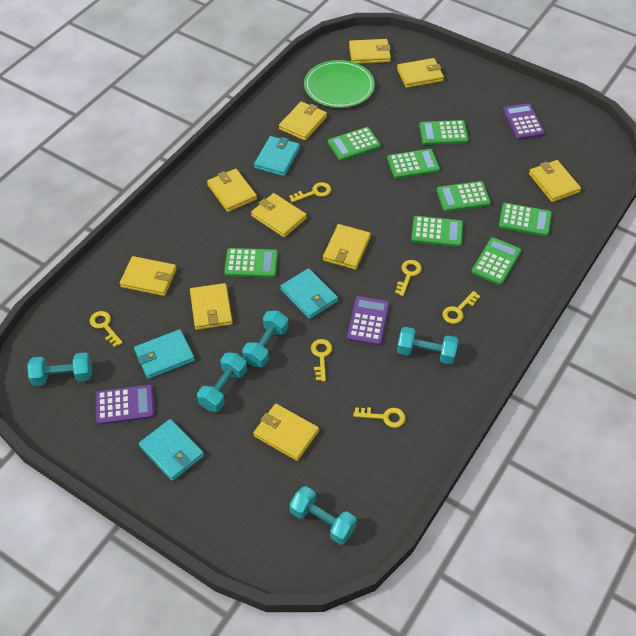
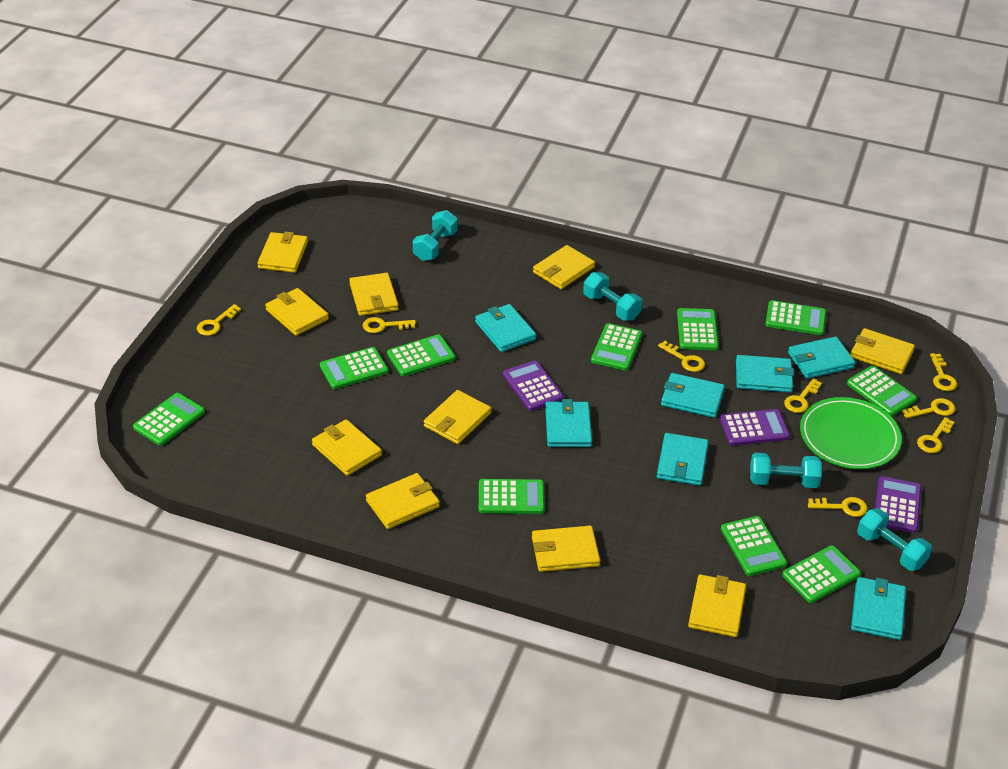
green calculator: [224,248,278,278] [328,127,381,161] [387,149,440,179] [411,216,463,247] [419,120,469,145] [436,181,491,212] [471,237,521,285] [499,203,552,236] = 8 -> [133,393,205,446] [320,347,388,389] [387,334,455,376] [479,479,545,514] [591,323,642,371] [677,308,719,350] [721,516,787,576] [765,300,826,335] [782,545,861,603] [847,366,917,416] = 10
turquoise dumbbell: [27,352,92,386] [197,352,247,412] [242,311,288,367] [290,486,357,545] [397,327,458,365] = 5 -> [413,210,458,261] [583,272,642,321] [750,453,822,488] [857,509,932,571] = 4
turquoise wallet: [134,329,195,379] [139,419,204,481] [254,136,300,176] [280,268,338,319] = 4 -> [475,304,536,352] [545,399,592,447] [657,433,709,486] [661,373,725,418] [736,355,794,392] [788,337,855,379] [851,577,906,640] = 7
yellow key: [90,311,123,347] [289,182,331,203] [311,339,332,382] [353,407,406,428] [395,260,422,296] [442,291,480,324] = 6 -> [197,304,241,336] [363,317,416,333] [658,341,705,372] [784,378,822,413] [808,497,867,517] [902,398,955,419] [917,417,954,453] [930,353,957,391] = 8

